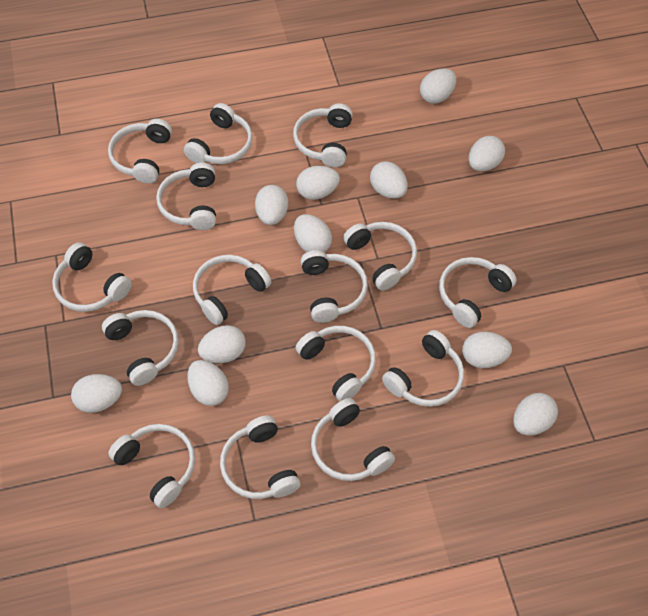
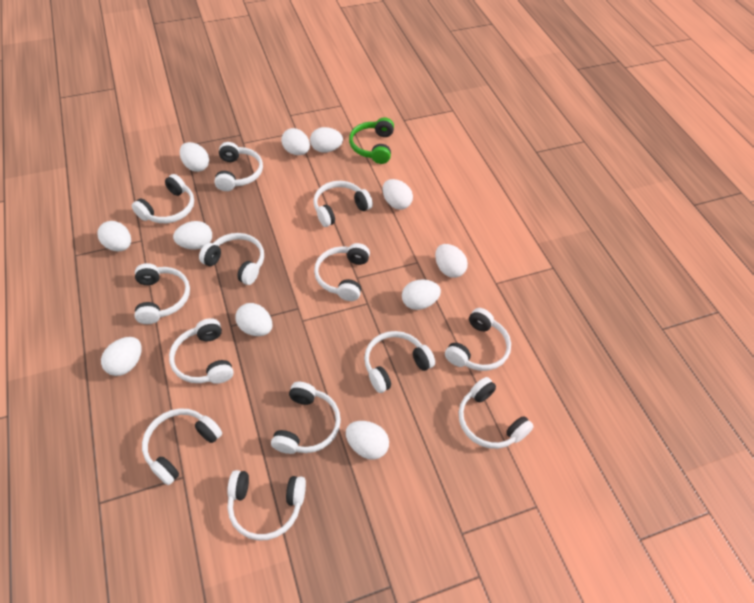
green headphones: none = 0 -> [349,117,394,164] = 1
white headphones: [52,242,132,312] [102,310,179,386] [108,119,172,184] [108,424,195,508] [156,162,216,230] [184,103,253,164] [193,255,271,325] [220,415,300,499] [293,103,353,167] [296,326,376,401] [301,250,368,323] [311,398,395,481] [343,222,417,291] [382,330,464,407] [439,257,517,328] = 15 -> [132,174,194,223] [135,263,190,324] [142,408,222,485] [169,318,234,384] [199,233,264,285] [214,142,263,191] [227,470,306,541] [271,382,341,454] [313,181,373,227] [314,243,370,301] [364,331,435,393] [445,308,511,371] [459,377,534,449] = 13

